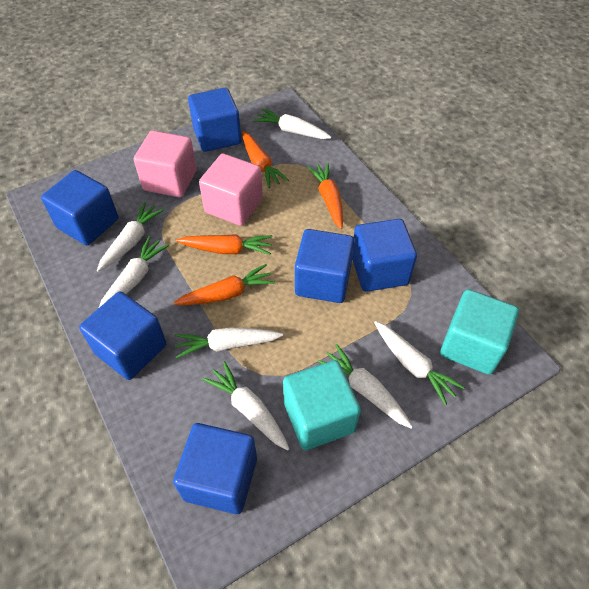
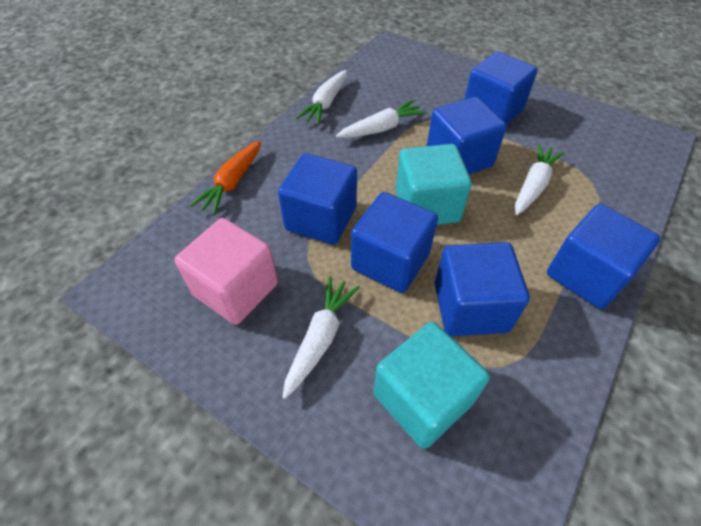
orange carrot: [174,264,275,305] [176,234,272,255] [242,131,289,188] [307,163,343,229] = 4 -> [190,140,261,215] = 1
pink cube: [134,130,197,197] [199,154,263,226] = 2 -> [174,218,278,325] = 1
white carrot: [97,202,164,272] [99,236,169,308] [175,327,283,359] [202,361,289,451] [254,108,332,139] [318,344,413,429] [374,321,465,405] = 7 -> [282,276,360,399] [296,70,347,125] [336,100,427,138] [515,144,565,215] = 4

